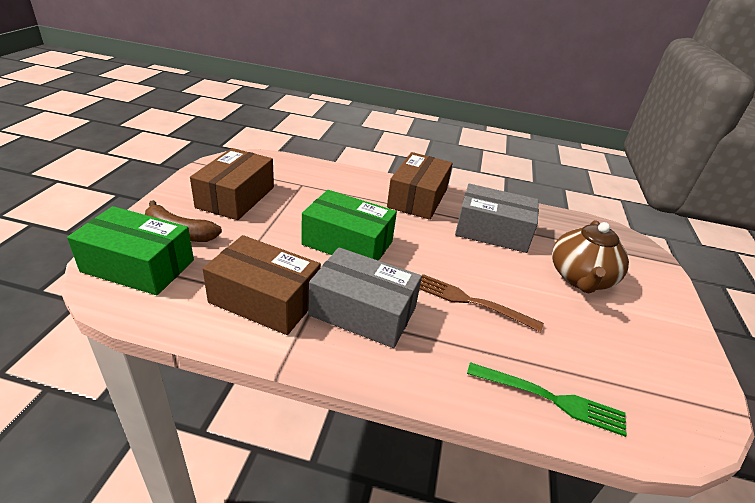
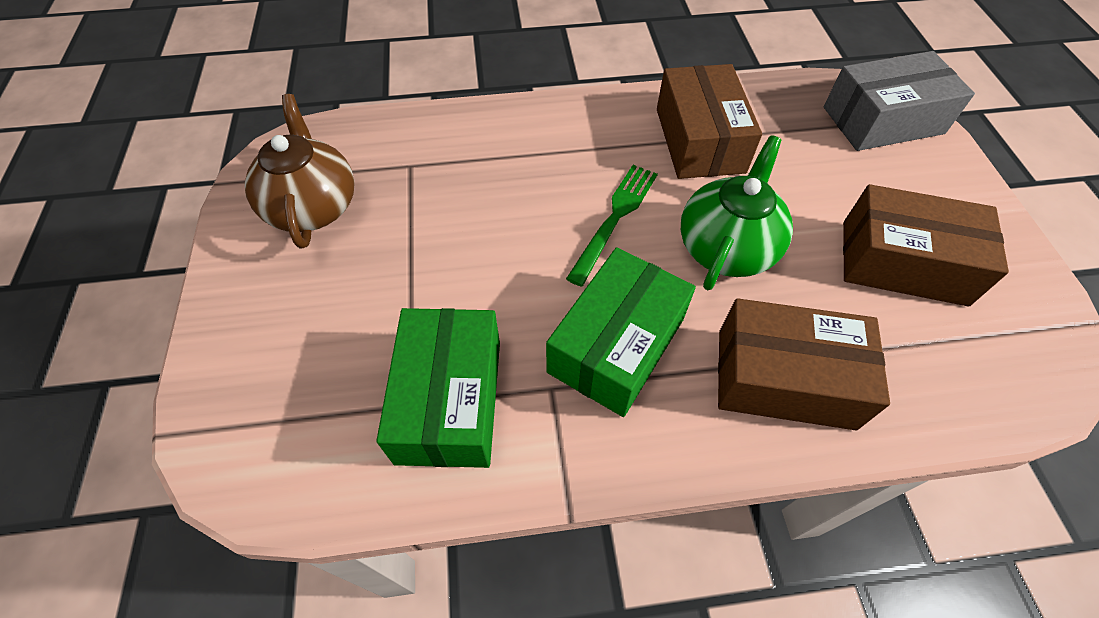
brown banana: [145,200,222,242] = 1 -> none = 0
brown fork: [420,274,544,332] = 1 -> none = 0
green teapot: none = 0 -> [681,135,793,290] = 1
grey box: [308,247,422,348] [455,184,539,253] = 2 -> [824,51,975,151] = 1

